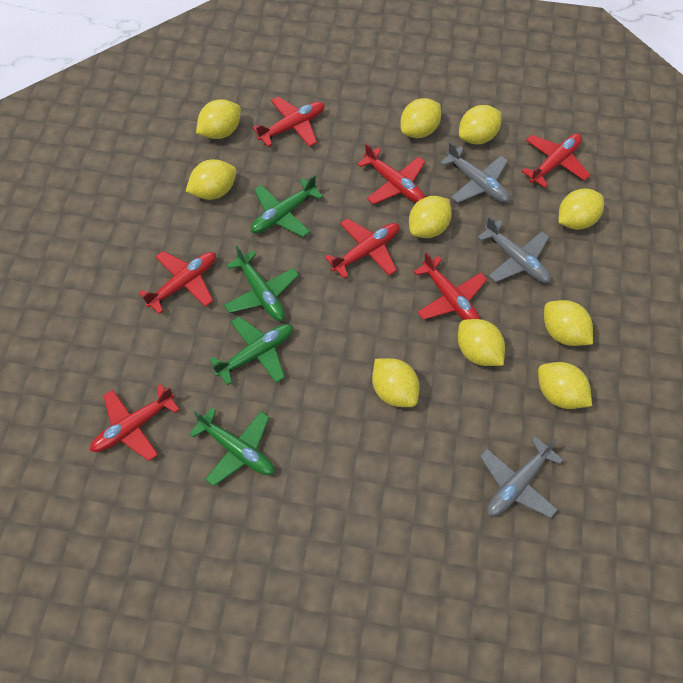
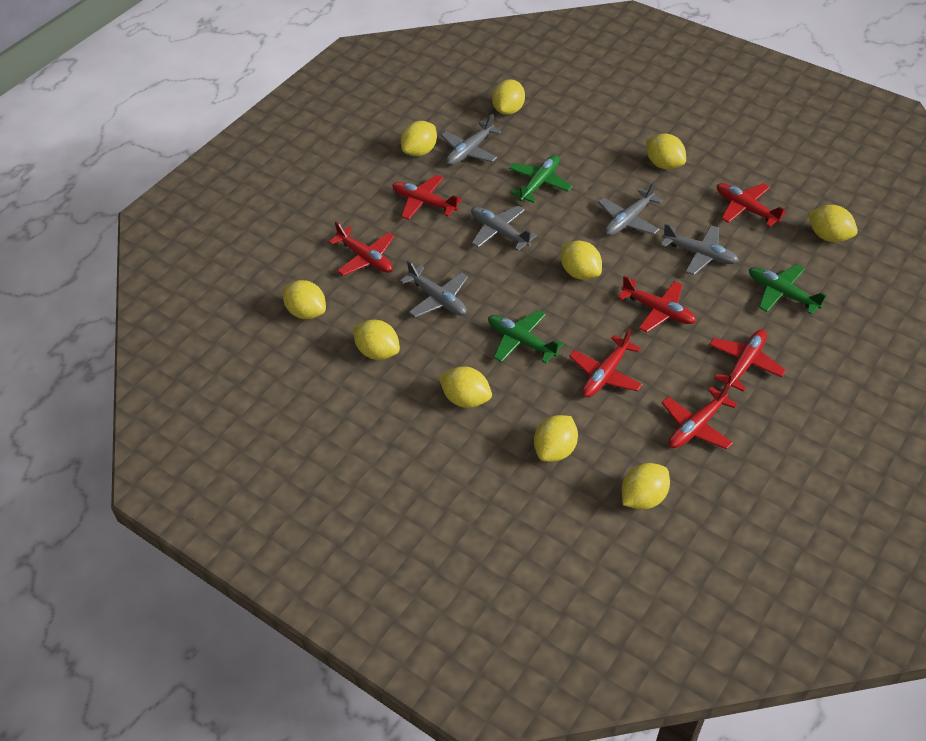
green plane: [189,407,274,486] [209,316,293,385] [224,246,299,321] [251,175,323,237] = 4 -> [488,310,564,363] [509,155,572,203] [749,264,827,315] = 3
grey plane: [440,142,510,203] [477,216,551,283] [480,436,563,518] = 3 -> [400,260,468,317] [441,114,501,165] [471,206,537,251] [598,182,663,236] [660,224,739,275] = 5

